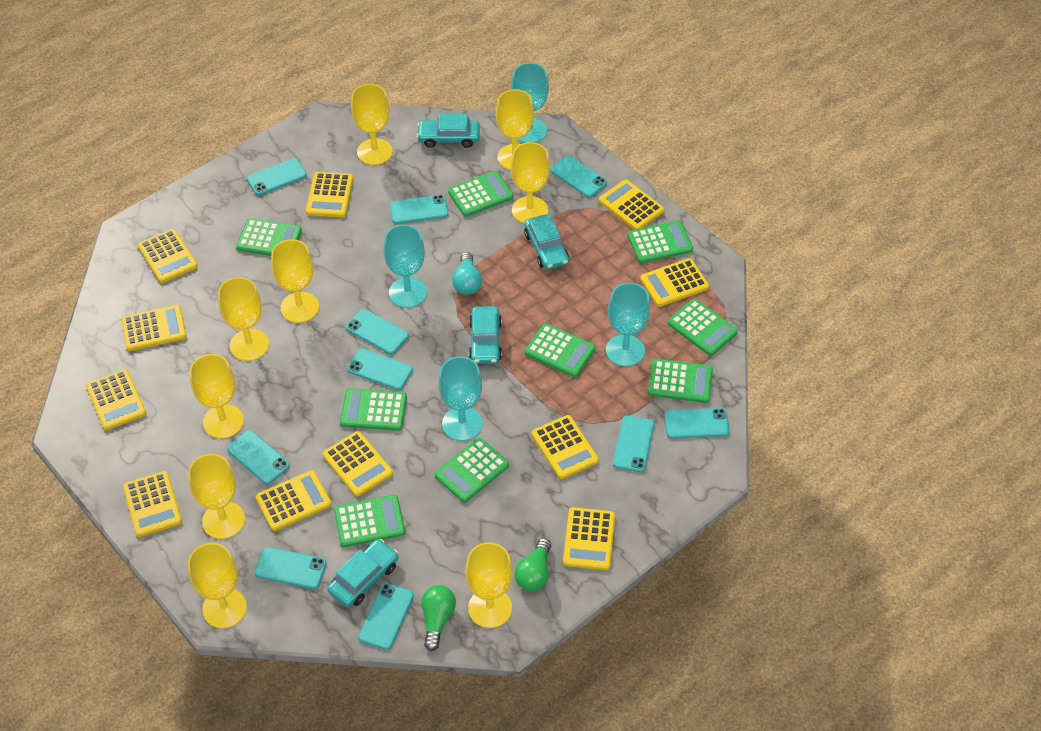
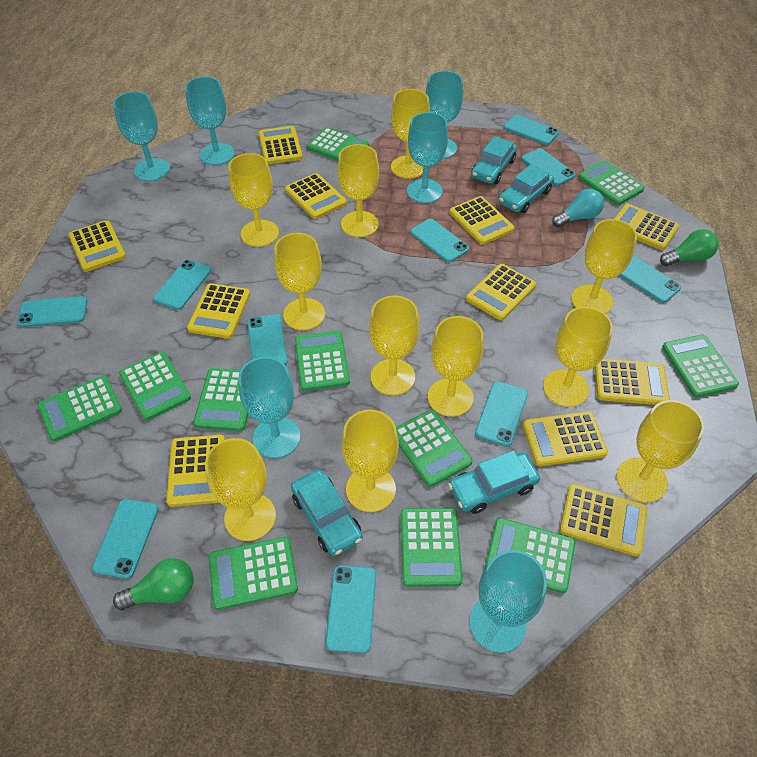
green calculator: [236,218,302,256] [334,495,405,547] [340,388,407,431] [434,438,509,502] [448,171,514,217] [525,323,596,377] [628,220,693,263] [648,359,713,403] [667,299,738,356] = 9 -> [38,376,122,442] [119,352,191,420] [193,368,248,431] [209,537,298,610] [295,331,350,391] [307,127,369,161] [396,410,473,487] [401,508,463,587] [485,518,575,593] [578,161,645,205] [662,335,739,397] = 11
turquoise goblet: [383,224,427,308] [438,356,483,441] [511,63,549,143] [606,283,650,367] = 4 -> [113,92,170,181] [185,76,235,165] [238,357,300,458] [407,112,448,203] [426,71,463,159] [470,550,547,653] = 6
yellow goblet: [188,454,245,539] [188,543,247,628] [189,354,244,439] [218,277,269,361] [271,239,319,323] [351,84,393,165] [465,542,513,628] [496,89,534,170] [511,142,550,223] = 9 -> [205,438,276,541] [228,153,279,247] [274,233,325,330] [337,144,379,237] [342,409,399,512] [369,295,420,395] [391,89,430,179] [428,316,484,417] [543,307,613,407] [571,219,637,314] [617,400,704,503] = 11

